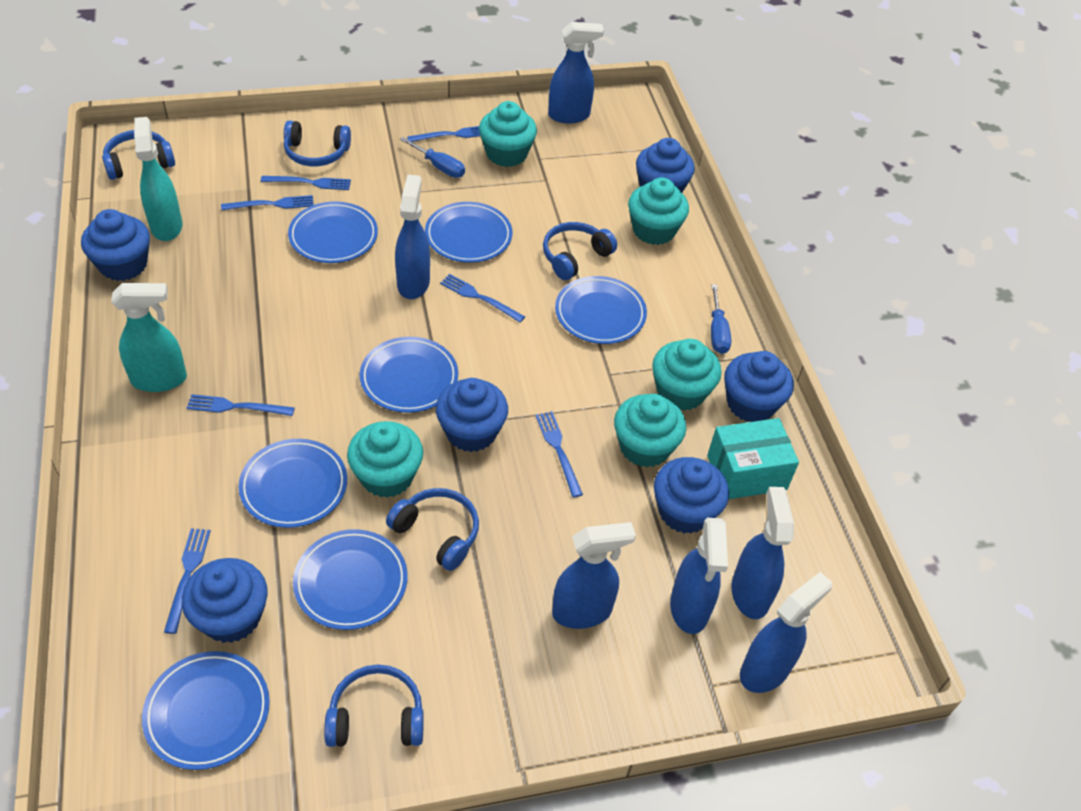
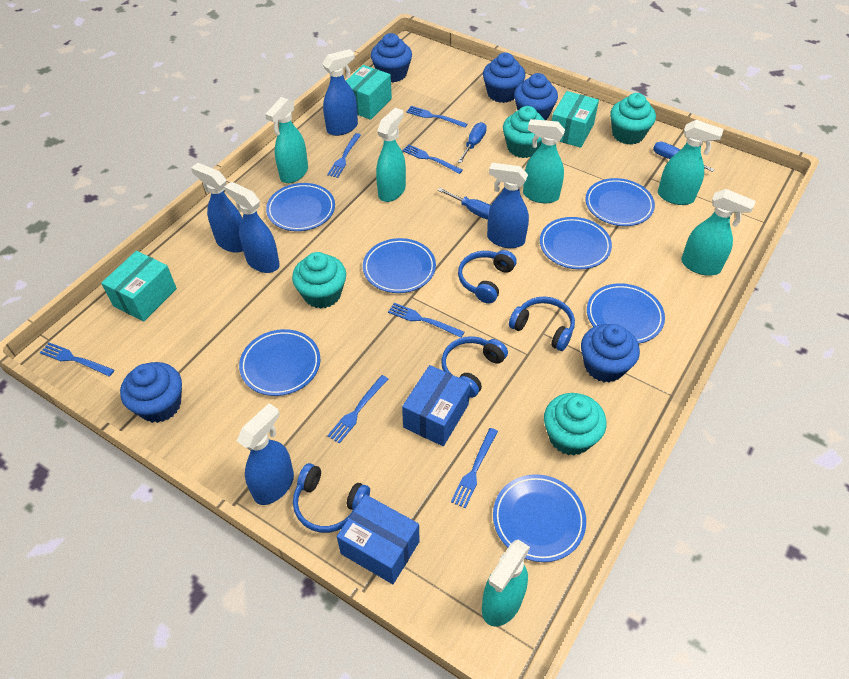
blue box: none = 0 -> [337,494,420,584] [402,365,470,446] = 2
blue cupcake: [81,209,150,281] [182,558,268,643] [436,378,508,452] [636,138,695,193] [654,457,729,534] [724,351,794,422] = 6 -> [120,362,182,423] [371,33,412,83] [483,53,525,103] [514,73,558,120] [581,324,640,382] = 5
blue headphones: [102,130,175,180] [284,120,351,166] [324,665,424,747] [386,488,479,571] [543,222,617,280] = 5 -> [293,463,370,533] [441,336,508,398] [458,250,517,304] [509,296,575,351] = 4
blue screwdriver: [400,137,465,178] [711,284,731,354] = 2 -> [438,188,491,220] [458,122,487,163] [653,142,715,172] = 3
blue spray bottle: [395,175,430,299] [548,22,604,123] [552,522,636,629] [670,518,728,634] [731,487,794,619] [740,572,832,693] = 6 -> [191,163,243,253] [224,182,280,273] [237,403,294,505] [322,49,358,136] [487,163,529,248] = 5
turquoise box: [707,418,799,499] = 1 -> [101,251,177,322] [346,65,392,120] [552,91,599,148] = 3
turquoise cupcake: [347,421,423,498] [479,101,537,167] [614,394,686,467] [628,177,689,245] [652,339,722,411] = 5 -> [292,252,346,309] [503,106,545,158] [544,393,607,456] [610,93,656,145] = 4
turquoise spray bottle: [111,283,187,392] [134,117,183,241] = 2 -> [265,97,308,183] [376,108,406,202] [482,540,530,627] [523,119,565,203] [658,120,724,205] [681,189,756,276] = 6

